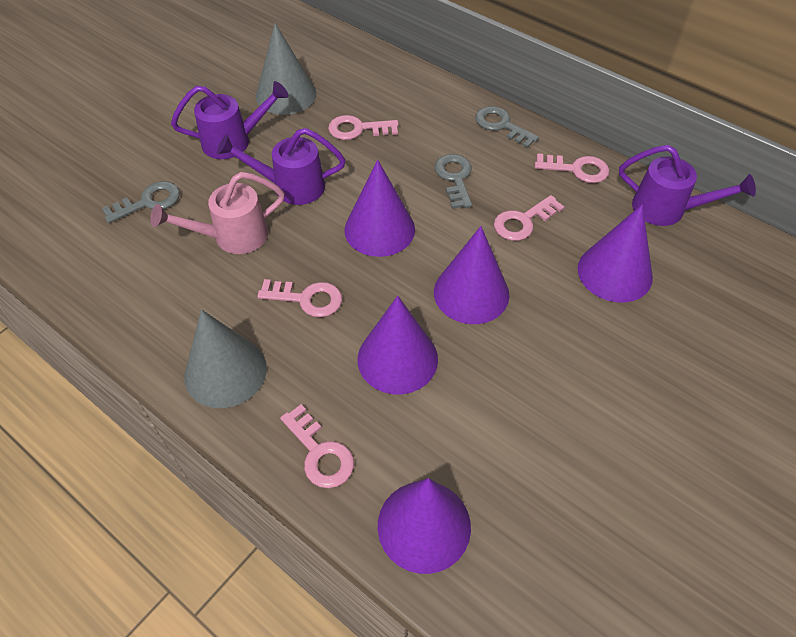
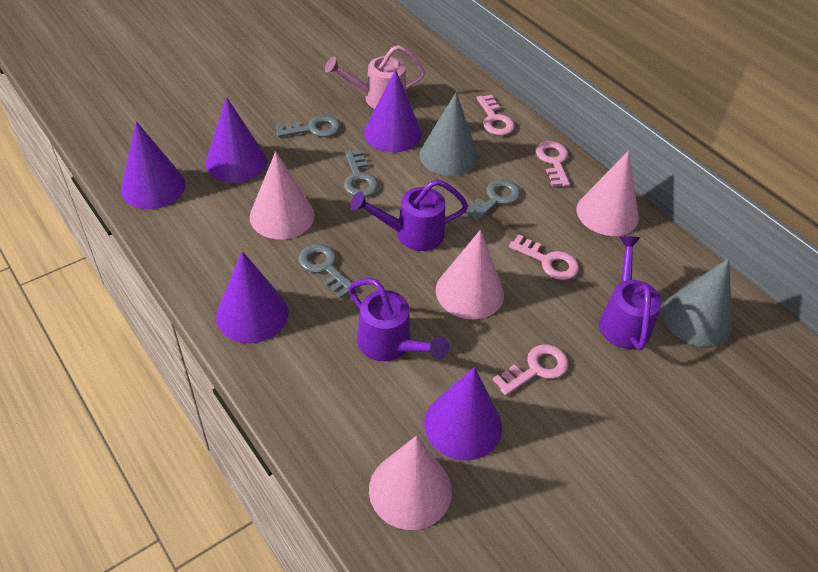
grey key: [102,181,180,223] [435,154,472,209] [475,106,539,148] = 3 -> [276,115,340,137] [299,244,357,299] [344,150,378,197] [465,179,521,221] = 4
pink cone: none = 0 -> [250,151,314,239] [369,436,452,530] [436,230,504,319] [577,151,639,236] = 4
pink key: [257,279,342,317] [280,404,354,488] [328,115,399,140] [494,195,564,241] [535,153,609,183] = 5 -> [477,95,515,136] [493,344,568,396] [509,234,579,280] [536,141,570,187] = 4

